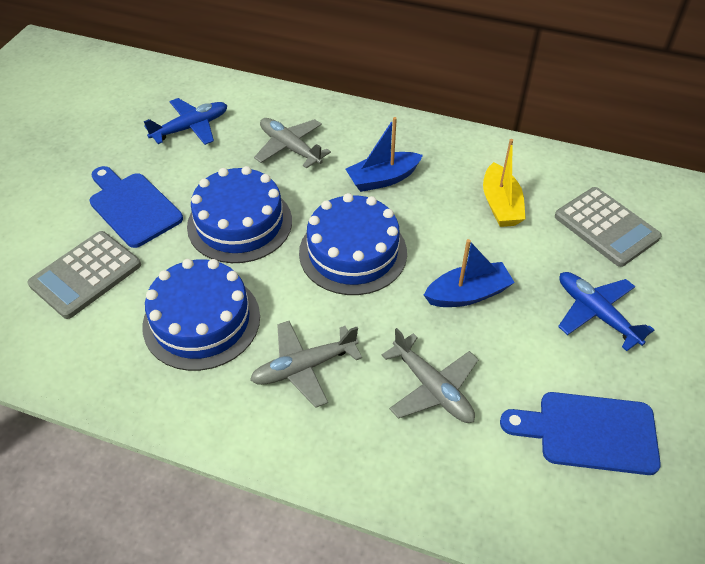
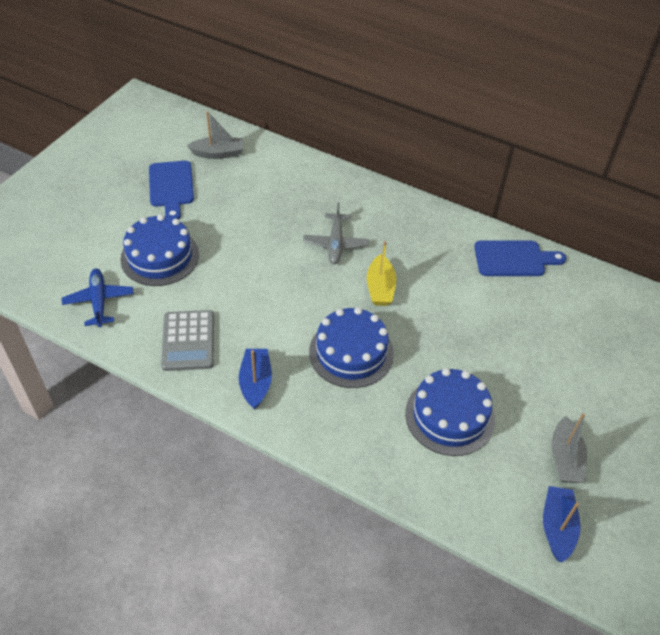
blue plane: [144,98,227,145] [558,272,654,351] = 2 -> [62,269,134,327] = 1
grey boat: none = 0 -> [187,111,243,159] [551,413,587,483] = 2
grey calculator: [27,231,141,319] [555,187,662,267] = 2 -> [161,310,214,371] = 1
grey plane: [250,321,362,408] [254,118,331,169] [382,328,479,423] = 3 -> [303,203,369,264] = 1

